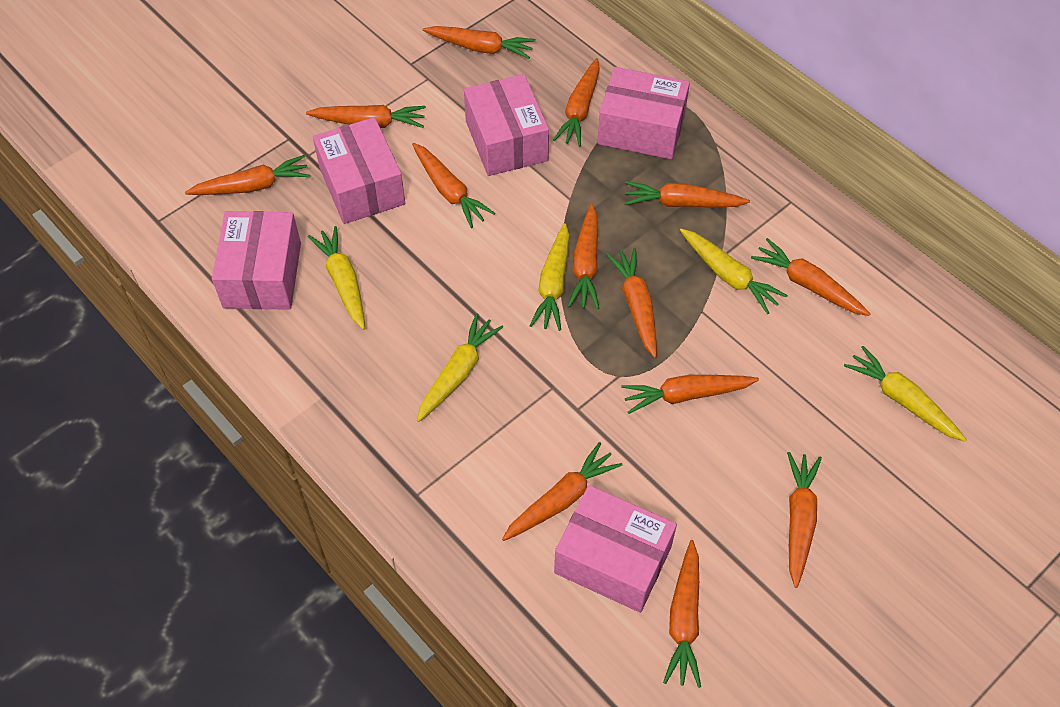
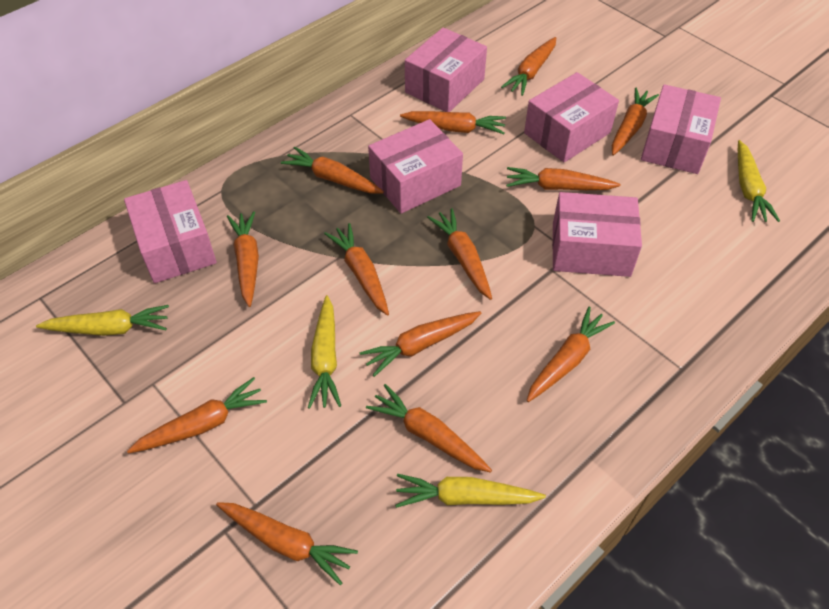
pink box: [212,211,301,310] [313,117,405,224] [464,74,549,176] [554,485,677,613] [597,67,690,159] = 5 -> [124,180,217,283] [368,119,463,214] [405,27,487,112] [524,72,619,162] [552,192,642,277] [641,84,721,174] = 6
yellow carrot: [308,226,365,330] [417,313,503,422] [529,223,570,331] [680,229,788,314] [844,346,967,442] = 5 -> [36,305,169,336] [308,295,341,409] [395,474,546,508] [738,140,780,222] = 4

